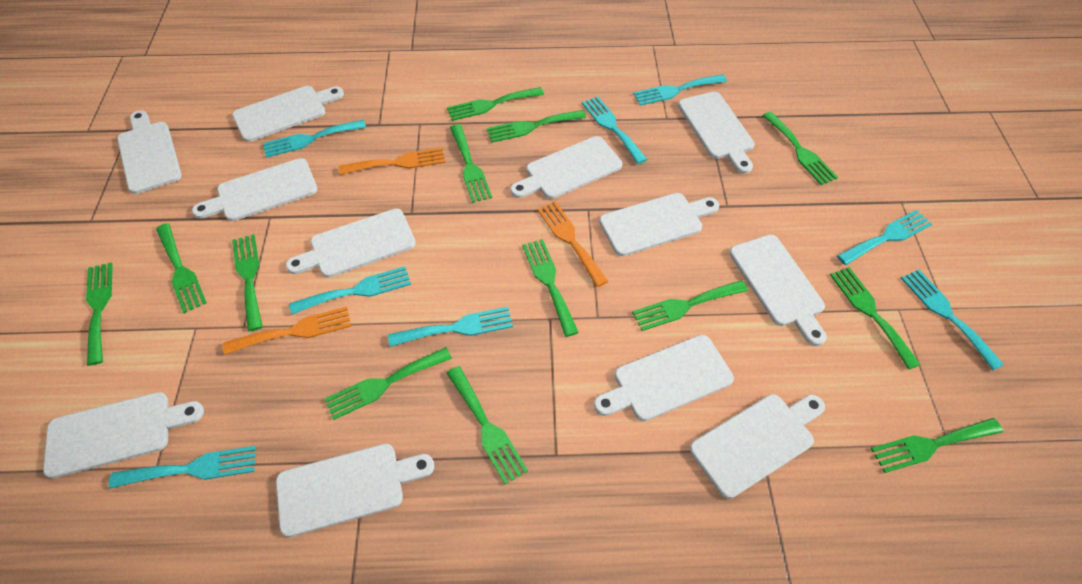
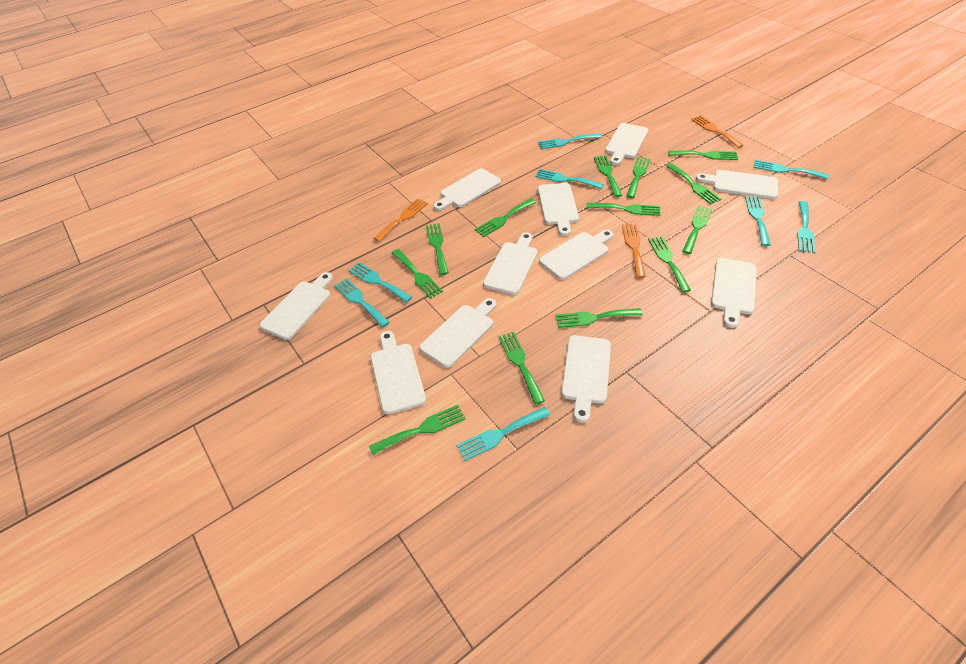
white cutting board: [43,392,204,479] [117,110,182,194] [192,158,318,221] [232,86,344,142] [276,444,434,537] [286,209,416,278] [510,136,622,199] [594,335,734,421] [599,193,719,256] [678,92,755,174] [690,394,825,499] [729,235,827,346] = 12 -> [260,272,333,340] [371,331,426,414] [419,298,496,368] [434,168,501,211] [483,232,538,295] [538,183,579,236] [539,230,613,280] [561,335,611,423] [605,123,649,165] [696,170,778,199] [711,258,757,328] = 11

